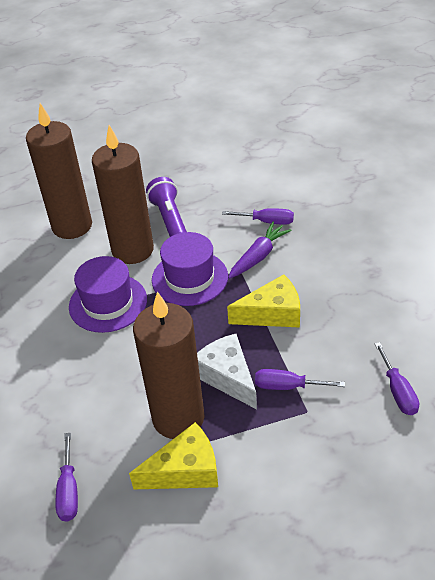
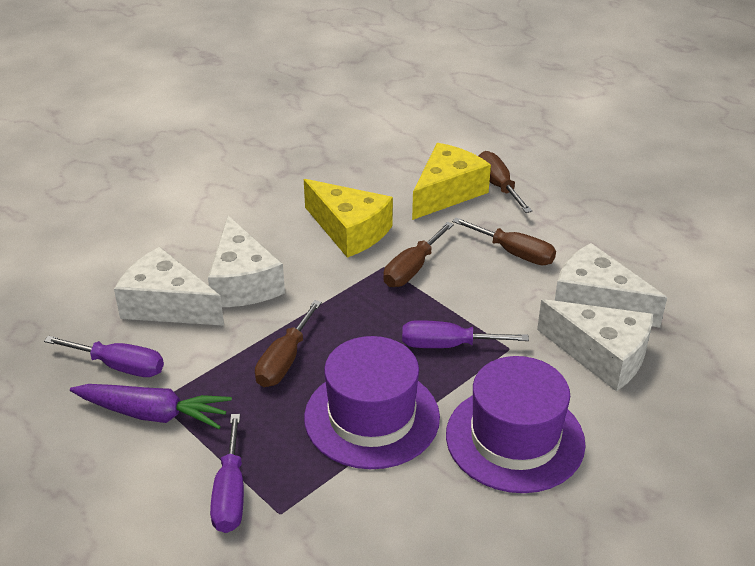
brown candle: [26,103,92,239] [92,125,154,264] [133,291,205,439] = 3 -> none = 0
brown screwdriver: none = 0 -> [255,300,322,387] [384,222,454,287] [452,217,556,265] [478,151,532,213] = 4
purple flashlight: [146,177,187,237] = 1 -> none = 0
purple screwdriver: [55,433,78,521] [222,208,294,225] [255,369,345,390] [375,342,419,415] = 4 -> [44,336,164,377] [210,414,244,533] [402,320,529,348] = 3
white cheese: [197,334,257,409] = 1 -> [114,247,224,326] [208,216,285,307] [537,299,653,391] [555,243,667,328] = 4

